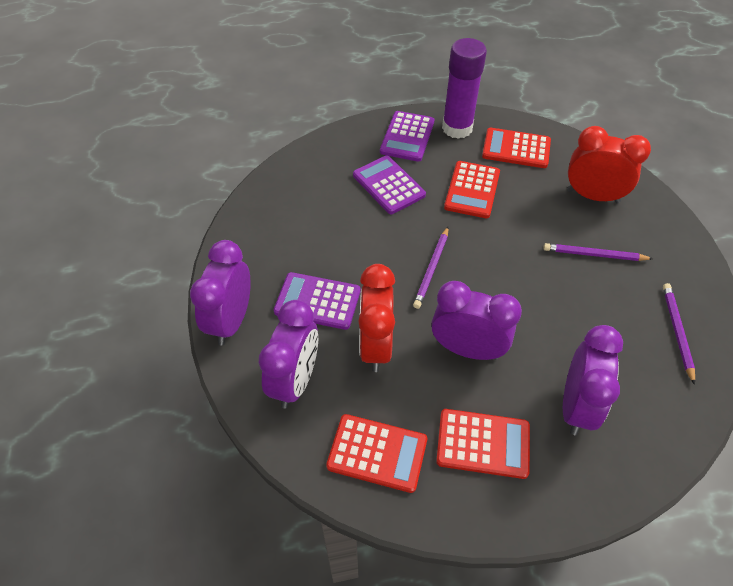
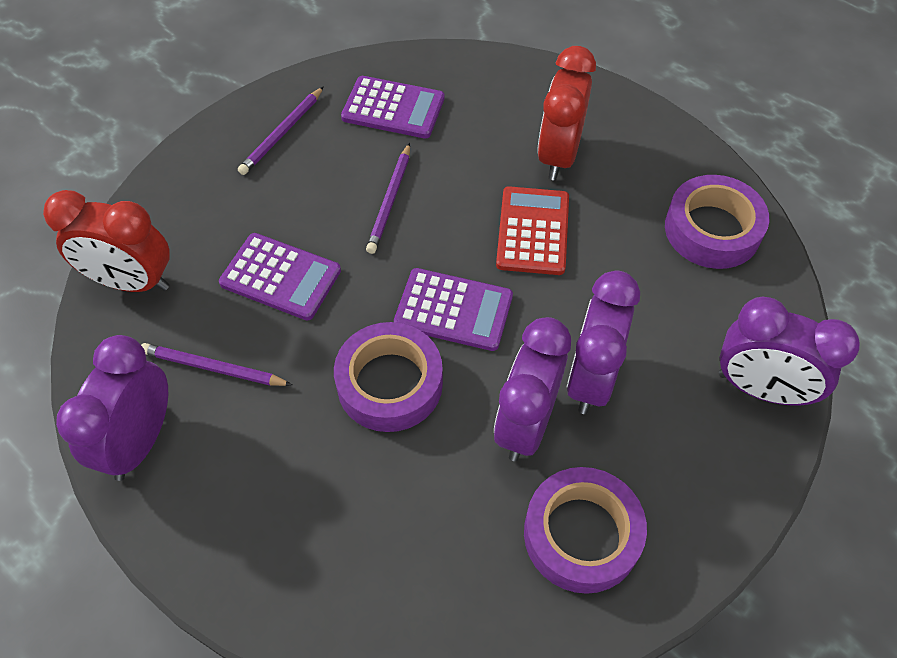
purple glue stick: [442,38,487,139] = 1 -> none = 0
purple tape: none = 0 -> [334,322,443,432] [524,467,647,594] [665,175,769,269] = 3
red calculator: [326,414,427,493] [436,409,530,479] [444,161,500,218] [482,128,551,168] = 4 -> [496,186,569,275] = 1

